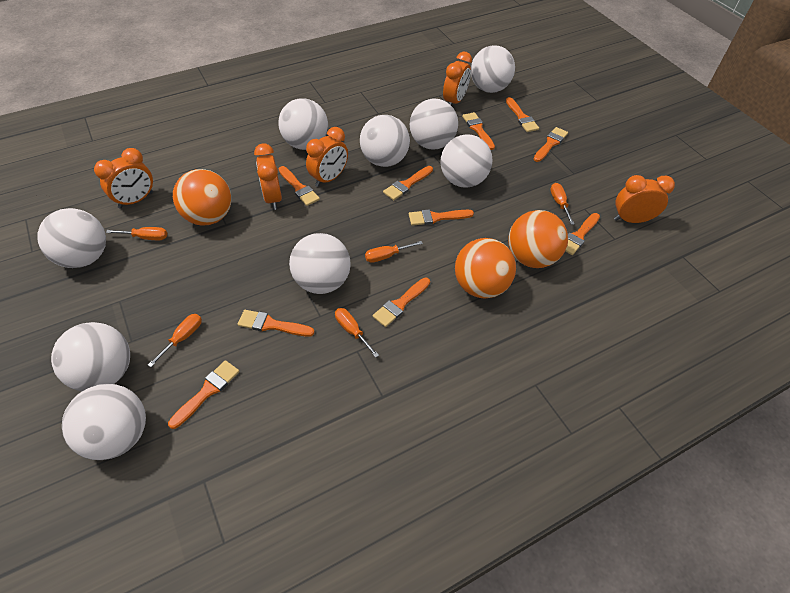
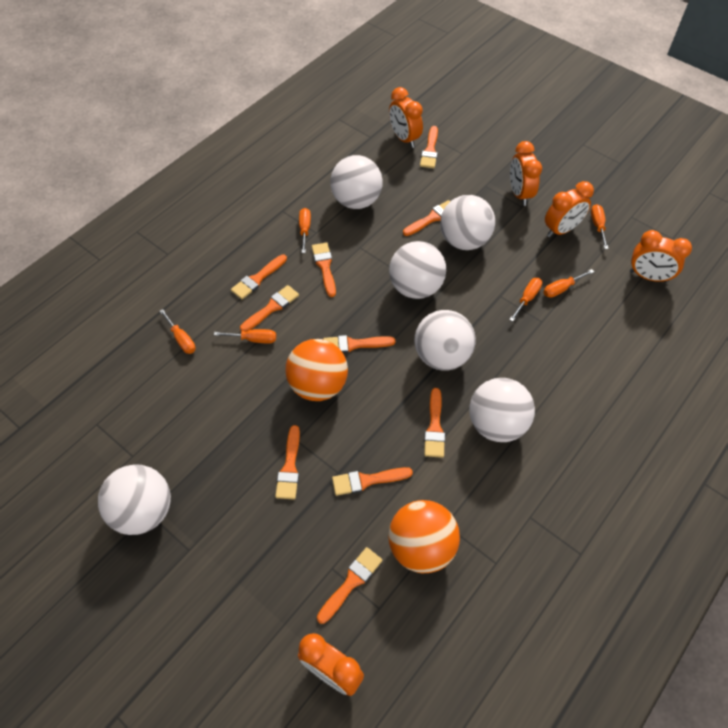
orange ball: [173,169,231,226] [455,238,516,299] [508,210,568,268] = 3 -> [285,339,348,401] [388,500,460,573] = 2
orange screwdriver: [106,227,167,240] [148,314,202,367] [335,308,379,358] [365,241,423,263] [550,183,574,225] = 5 -> [160,309,196,354] [214,329,276,344] [299,208,311,253] [509,278,542,321] [543,269,594,298] [591,204,608,249] = 6
white ball: [37,208,106,268] [51,322,130,391] [62,384,146,460] [279,98,328,150] [289,233,351,294] [360,115,410,167] [410,98,458,150] [440,134,493,188] [471,45,515,93] = 9 -> [98,464,171,535] [330,155,383,209] [389,241,446,299] [415,310,476,371] [440,195,495,250] [469,378,535,442] = 6

